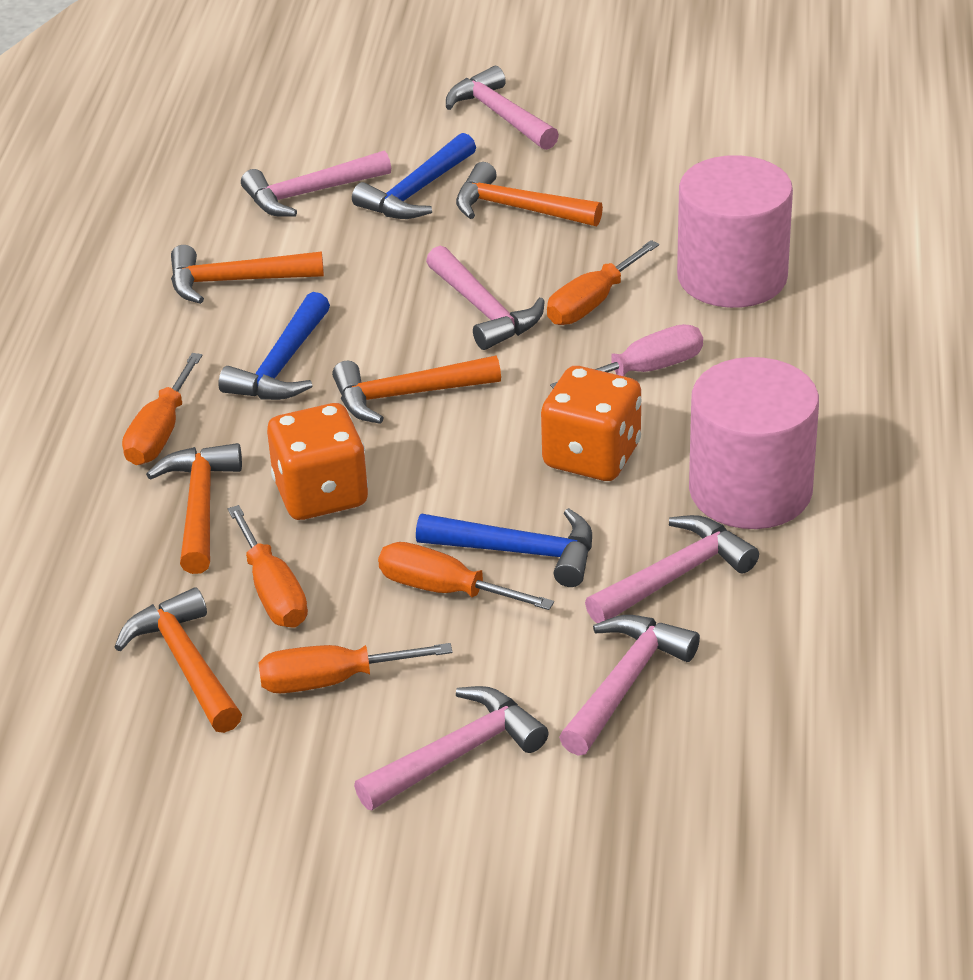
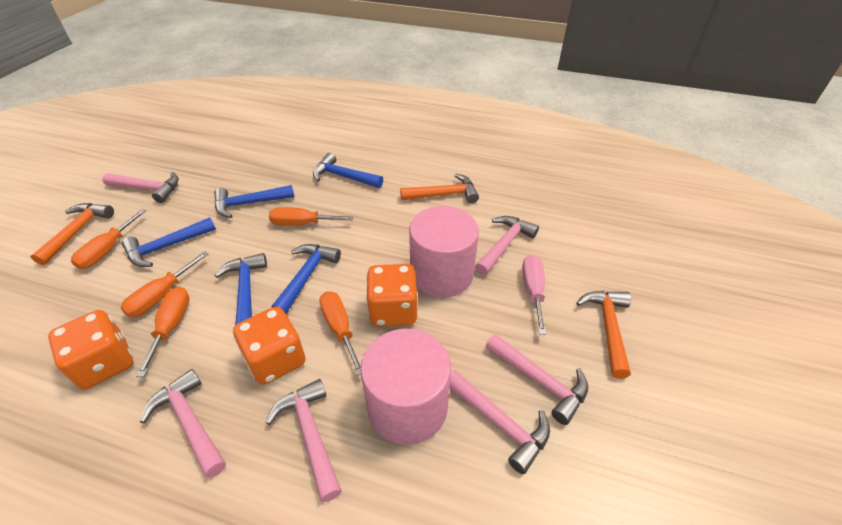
blue hammer: [218,292,330,400] [352,133,476,219] [416,508,592,587] = 3 -> [122,217,216,267] [214,185,294,218] [214,253,267,325] [271,244,341,314] [313,153,383,188] = 5
orange dice: [267,403,368,520] [541,366,642,481] = 2 -> [48,310,133,389] [233,306,305,385] [366,264,417,326] = 3
orange hammer: [114,587,242,733] [146,443,242,574] [171,245,324,304] [332,356,501,424] [456,162,603,226] = 5 -> [30,203,114,265] [400,174,479,203] [576,291,631,379] = 3

